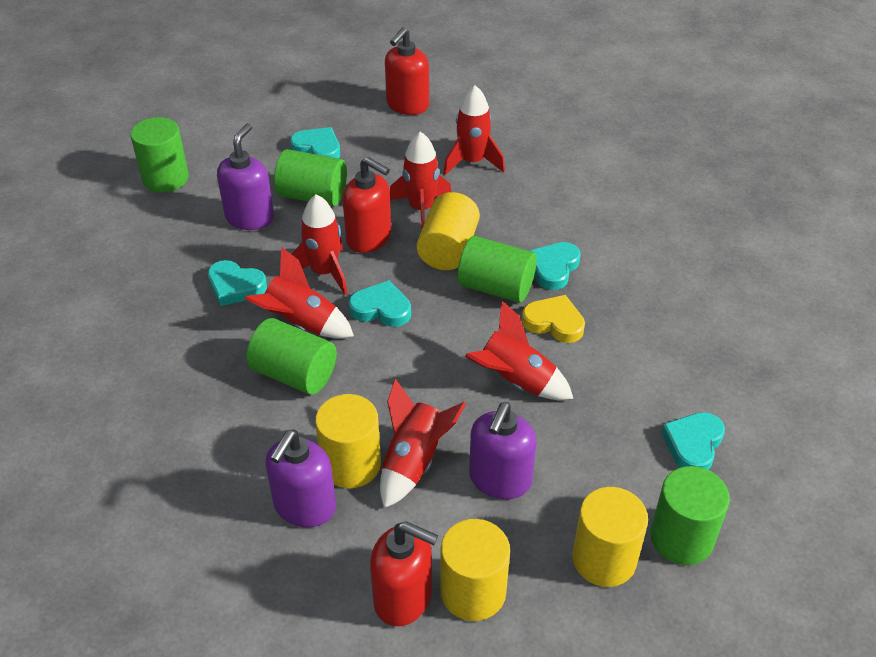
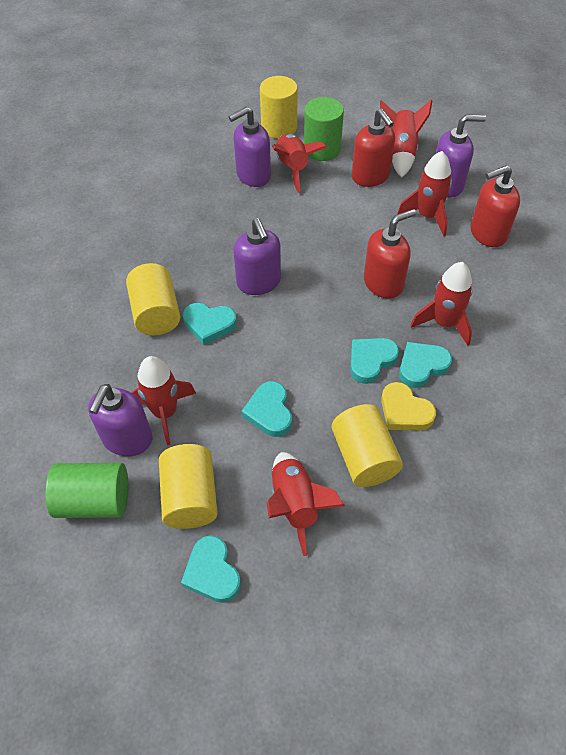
green cylinder: [130,117,189,193] [246,318,337,395] [274,149,347,206] [457,236,537,303] [650,466,730,565] = 5 -> [45,463,129,518] [304,97,344,161] = 2
purple soap dispenser: [217,123,274,230] [265,430,336,527] [469,402,536,499] = 3 -> [88,384,152,456] [229,107,271,187] [233,218,281,295] [436,114,486,197] = 4

